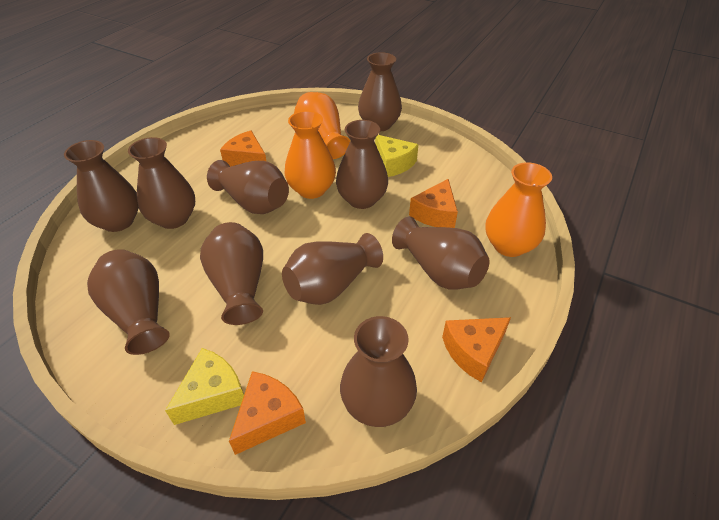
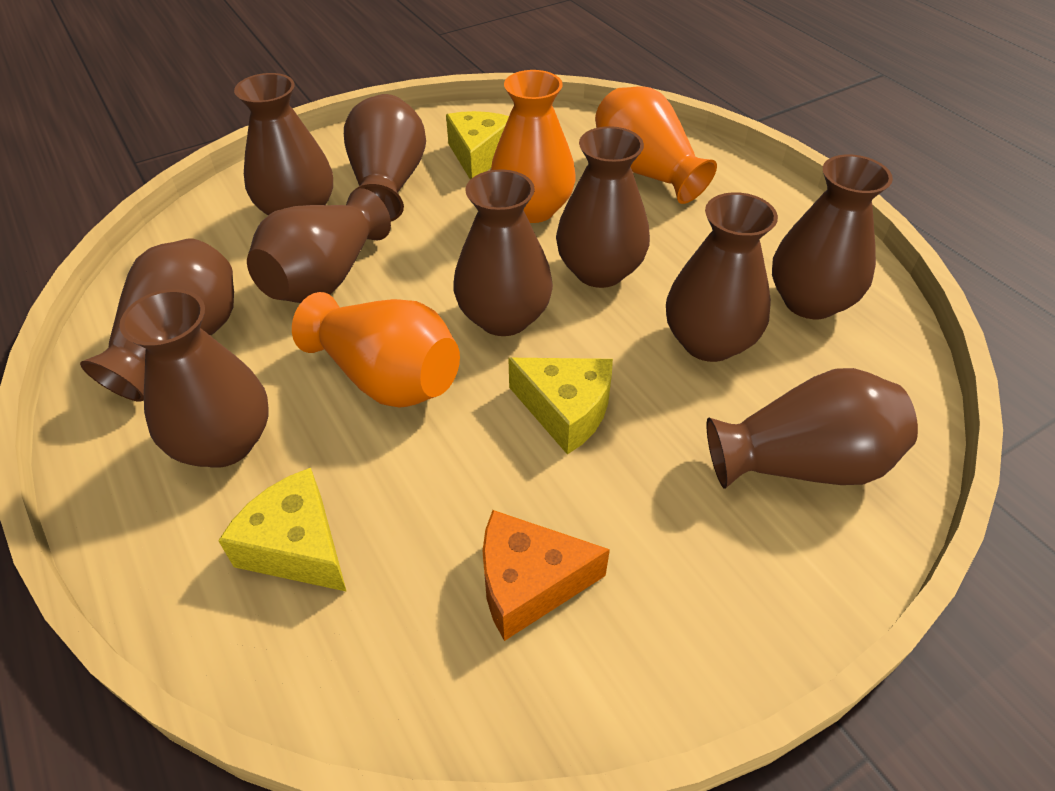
orange cheese: [220,130,266,167] [229,371,306,455] [409,179,458,228] [442,317,511,383] = 4 -> [483,510,610,641] = 1
yellow cheese: [165,348,244,425] [375,135,419,177] = 2 -> [218,468,347,592] [446,111,509,180] [508,358,613,455] = 3

